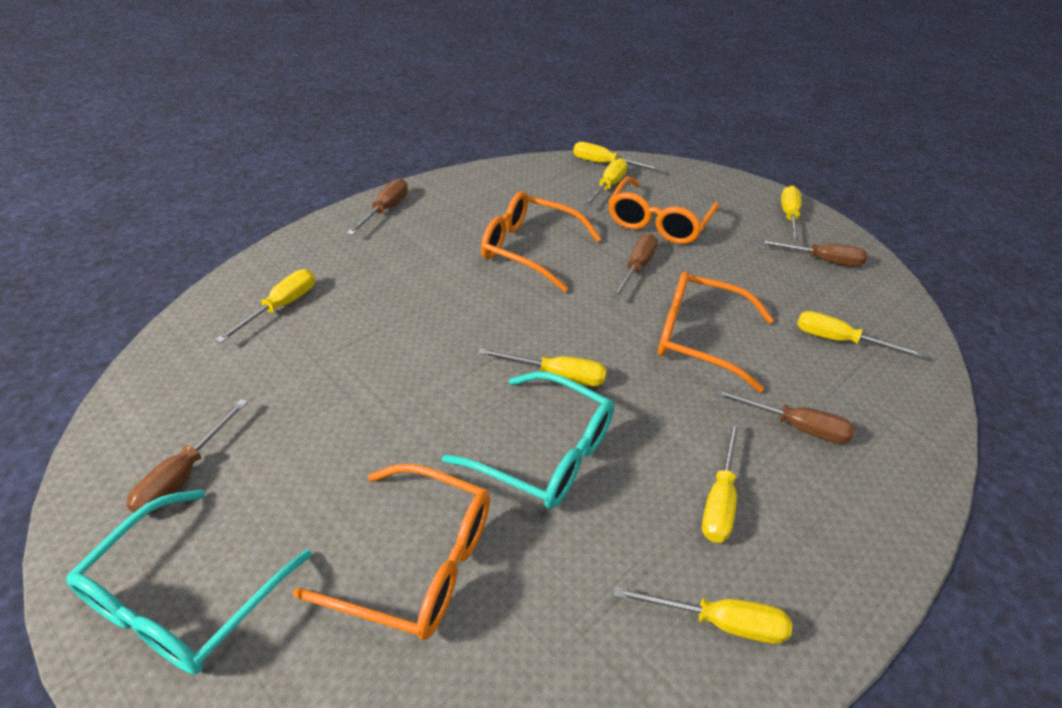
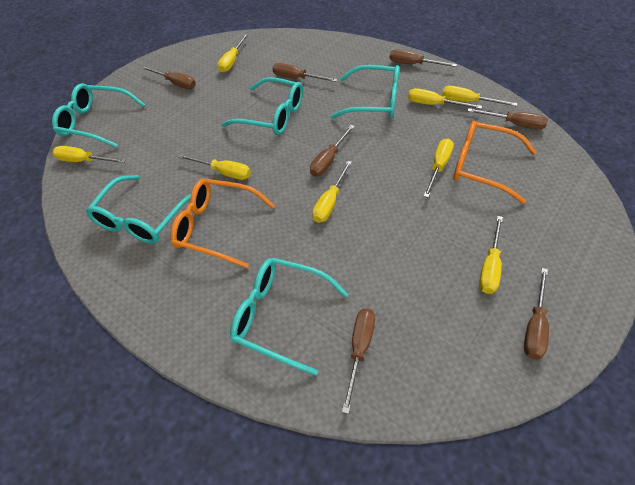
brown screwdriver: [126,399,248,515] [347,178,408,235] [612,234,658,299] [714,389,855,444] [759,240,867,266] = 5 -> [141,66,196,89] [273,63,337,82] [310,125,355,176] [342,308,375,414] [389,49,457,67] [468,108,548,130] [524,268,549,360] = 7
orange glasses: [293,464,490,640] [481,191,602,292] [608,177,719,244] [658,271,774,392] = 4 -> [170,179,275,268] [453,120,537,204] = 2
turquoise glasses: [67,489,312,675] [442,371,615,509] = 2 -> [52,83,145,148] [86,175,191,244] [221,77,303,135] [230,258,348,376] [330,65,399,119] = 5

